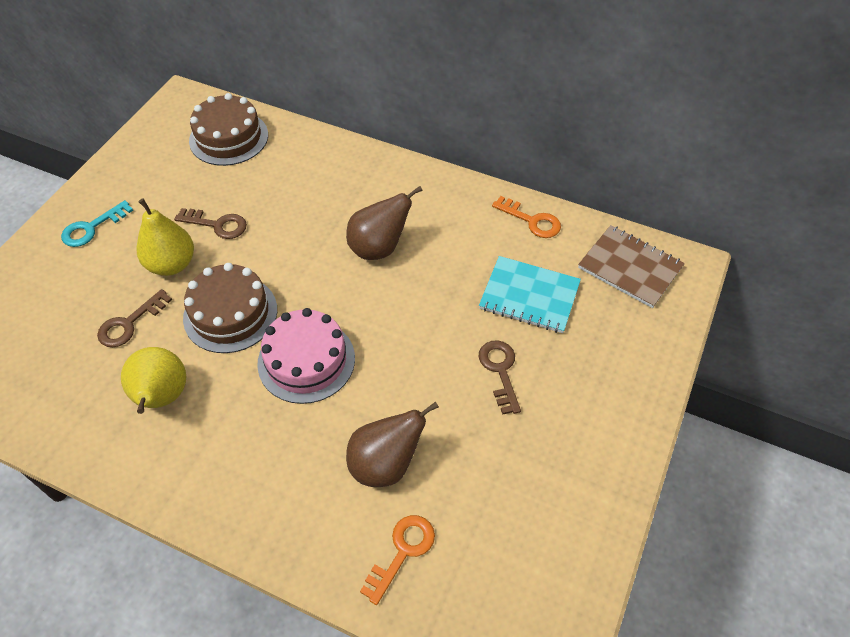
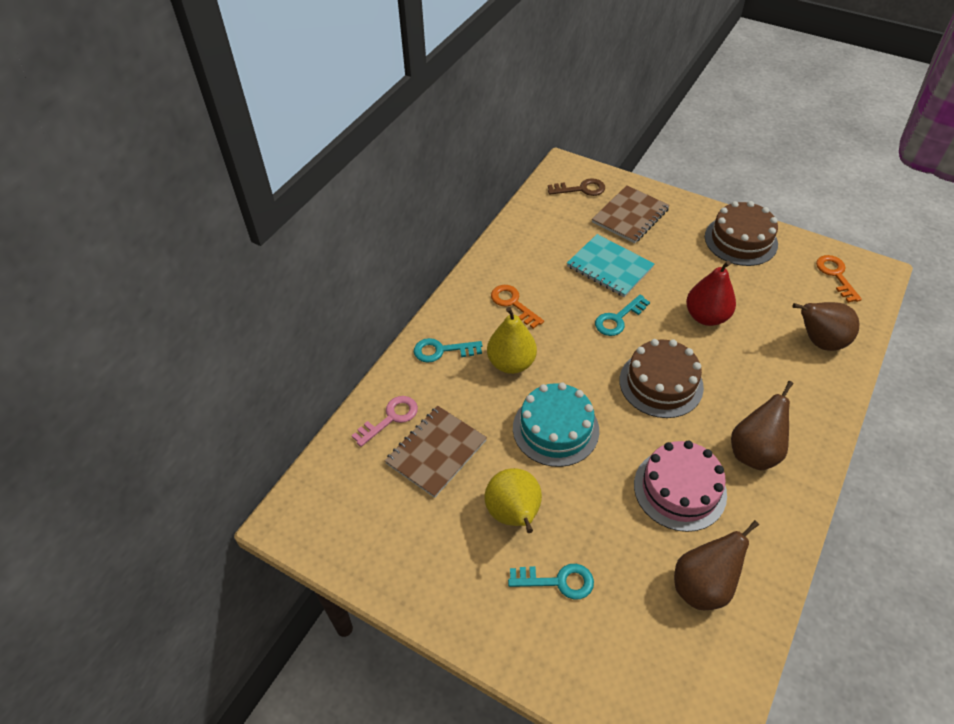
brown key: [97,289,172,347] [174,208,247,239] [479,340,521,415] = 3 -> [548,178,605,196] = 1
brown notebook: [578,225,685,308] = 1 -> [384,406,487,498] [592,185,670,243] = 2
brown pear: [346,186,423,260] [346,402,439,487] = 2 -> [674,520,759,610] [731,381,793,471] [793,302,859,351] = 3
pink key: none = 0 -> [352,396,418,447] = 1
red pear: none = 0 -> [686,261,736,326] = 1
turquoise cake: none = 0 -> [513,382,599,467] = 1
turquoise key: [61,200,133,247] = 1 -> [414,338,482,363] [508,564,594,599] [595,295,650,336] = 3

